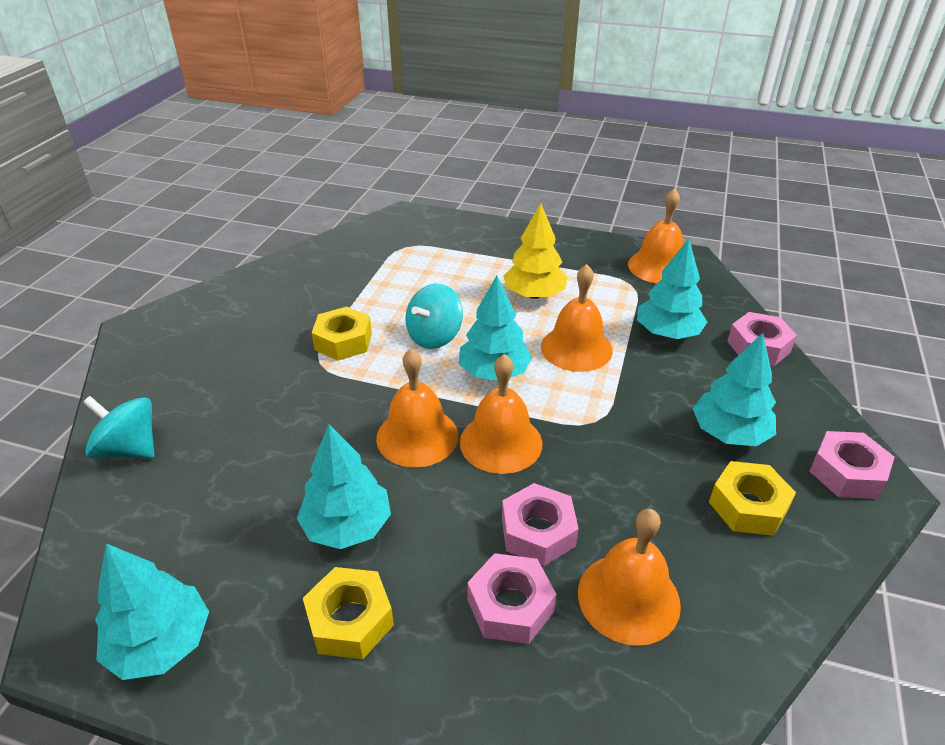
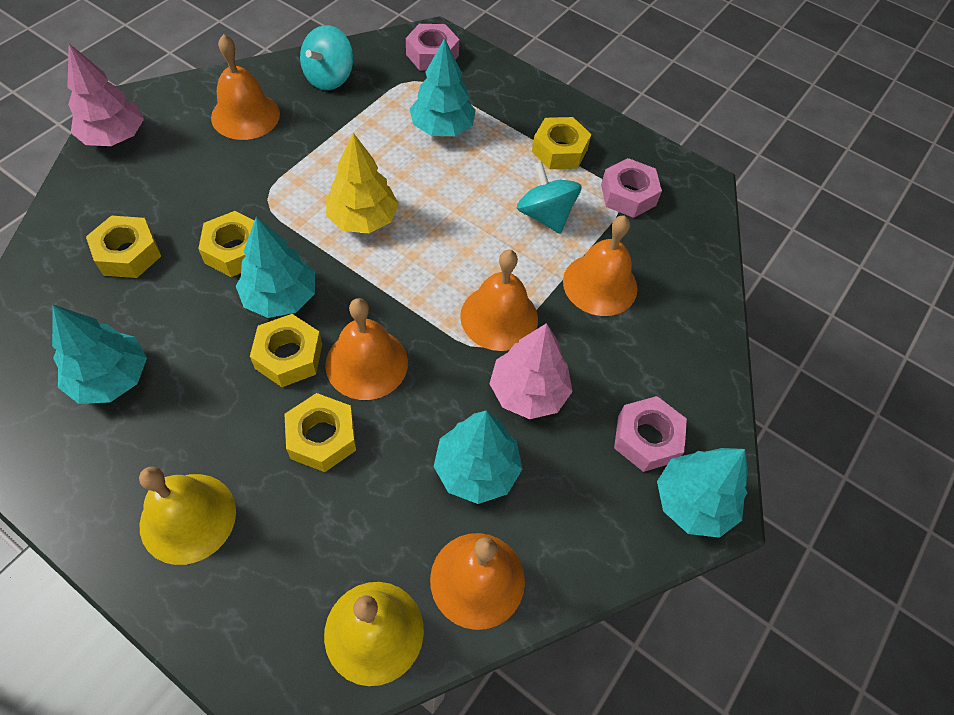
pink nut: [467,553,557,644] [502,483,579,566] [727,312,797,366] [809,431,895,499] = 4 -> [406,24,459,71] [601,158,662,218] [614,396,687,472] = 3
pink tree: none = 0 -> [67,44,144,146] [489,323,573,419] = 2
yellow bell: none = 0 -> [139,467,236,565] [324,582,424,686] = 2
yellow nut: [303,567,394,659] [312,307,372,361] [709,461,796,536] = 3 -> [86,216,161,278] [198,211,255,277] [250,314,322,387] [284,393,356,472] [532,117,591,169] = 5

